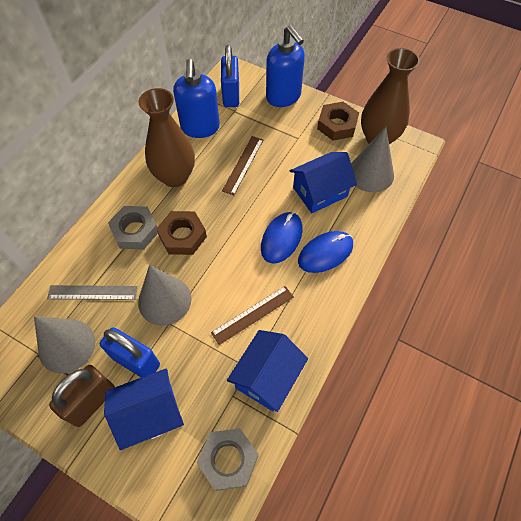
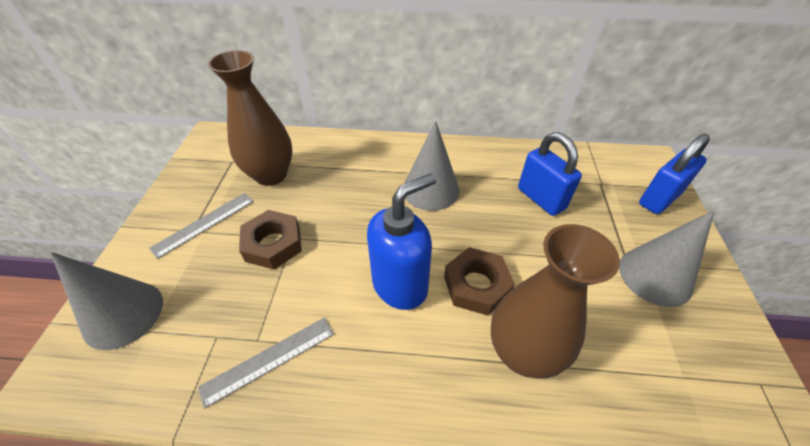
blue house: [104,368,184,450] [227,330,308,412] [290,152,357,213] = 3 -> none = 0
blue mouse: [261,212,302,264] [298,231,353,273] = 2 -> none = 0
blue soap dispenser: [173,59,220,138] [266,25,305,107] = 2 -> [367,173,436,310] = 1
brown padlock: [49,365,115,427] = 1 -> none = 0
brown ruler: [211,286,294,345] [222,136,263,195] = 2 -> none = 0
grey nut: [108,206,158,250] [196,428,259,491] = 2 -> none = 0
grey ruler: [47,285,138,300] = 1 -> [149,193,254,259] [198,318,334,409] = 2

